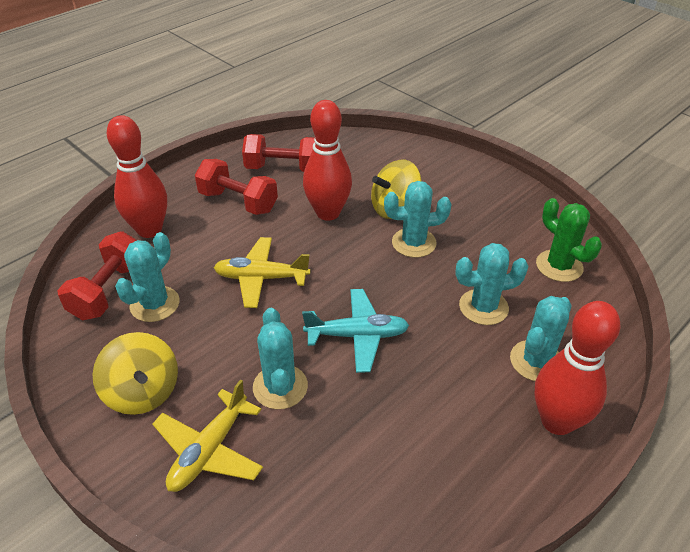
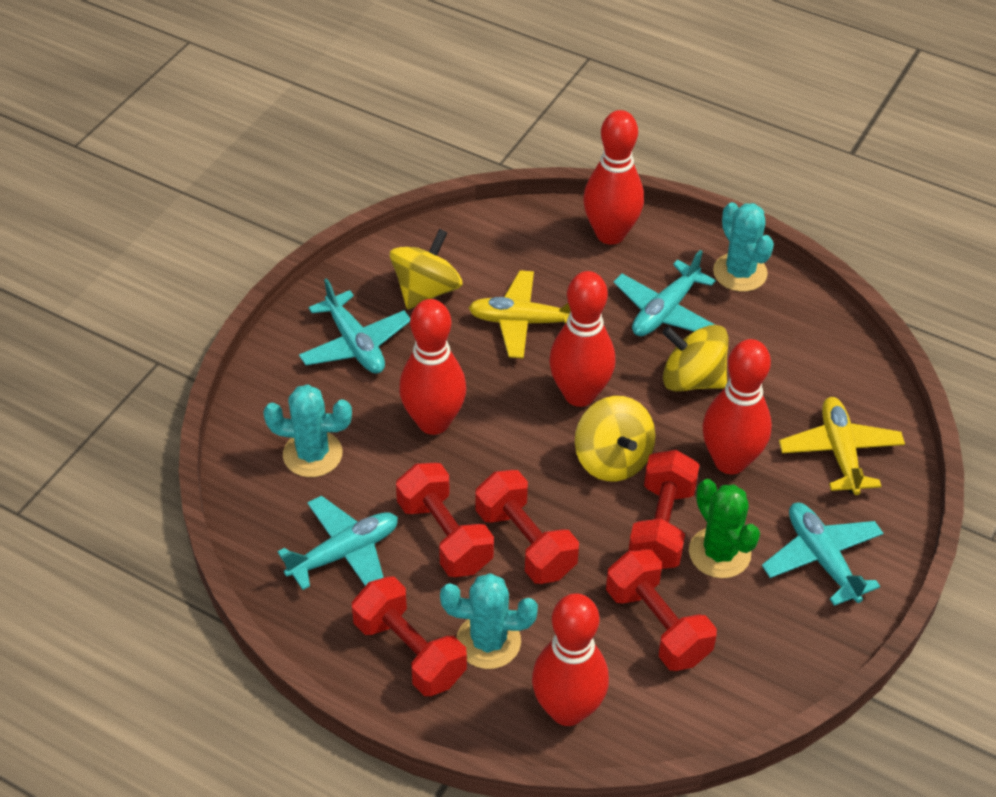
red bowling pin: [106,115,167,238] [303,100,352,221] [534,301,621,435] = 3 -> [399,299,466,435] [532,593,609,726] [549,271,615,407] [583,110,644,245] [703,339,772,474] = 5
red dumbbell: [57,231,137,320] [195,159,278,215] [242,134,315,172] = 3 -> [352,576,467,696] [396,463,494,577] [475,470,579,584] [606,549,717,671] [629,450,699,569] = 5
turquoise cactus: [115,232,179,322] [253,308,308,409] [384,181,452,258] [455,243,529,325] [510,296,572,381] = 5 -> [263,384,352,477] [440,573,538,669] [713,202,774,292] = 3
turquoise plane: [302,289,409,373] = 1 -> [277,496,398,590] [299,279,410,374] [613,250,716,336] [762,503,883,606] = 4
yellow spinning top: [93,332,178,415] [371,160,421,219] = 2 -> [390,229,463,309] [575,396,655,481] [662,325,729,392] = 3

